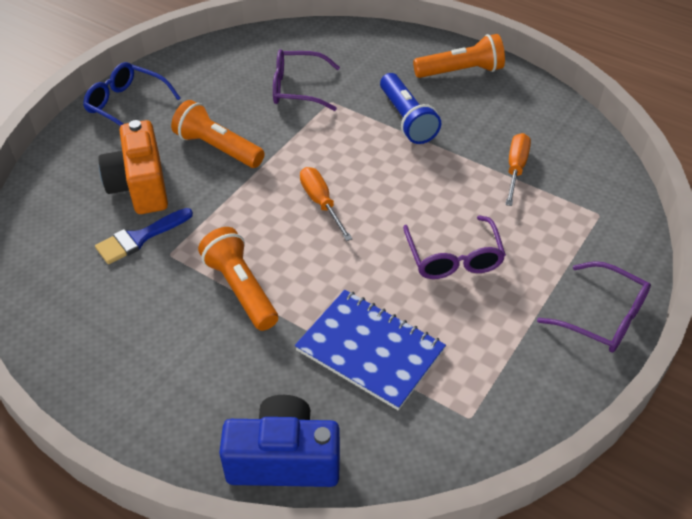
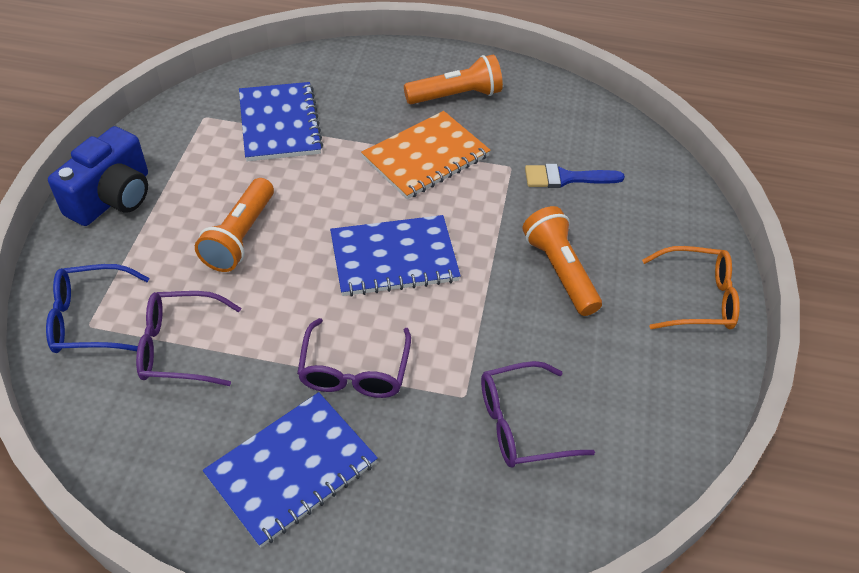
blue flashlight: [380,73,441,144] = 1 -> none = 0
blue notebook: [295,290,446,410] = 1 -> [203,392,378,548] [239,82,323,161] [330,215,461,297] = 3
orange camera: [98,120,168,214] = 1 -> none = 0
orange glasses: none = 0 -> [642,246,740,330] = 1
orange notebook: none = 0 -> [361,111,491,199] = 1
orange screwdriver: [300,167,353,241] [505,133,531,206] = 2 -> none = 0

